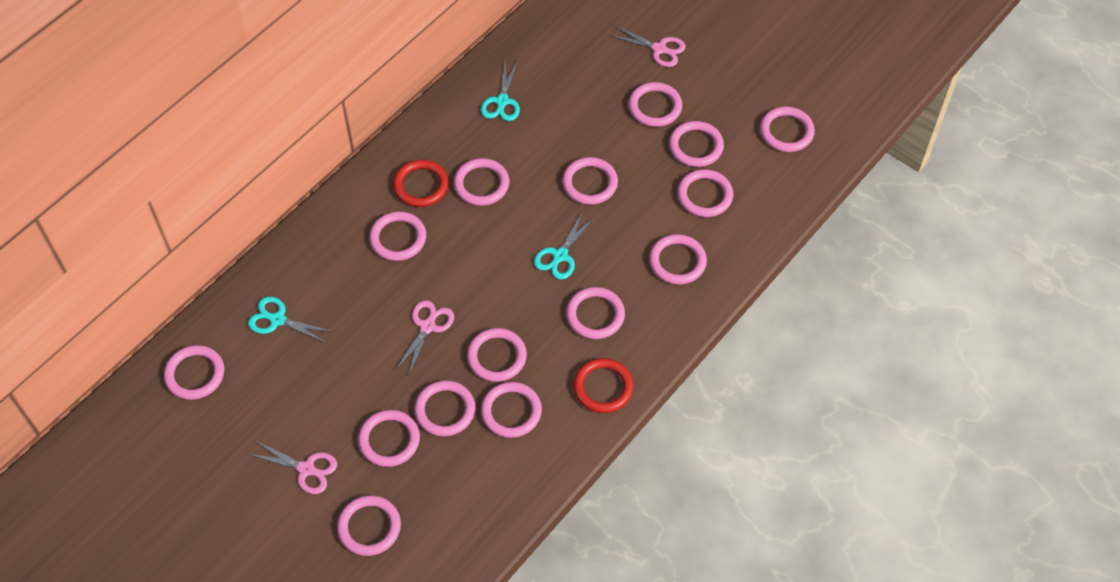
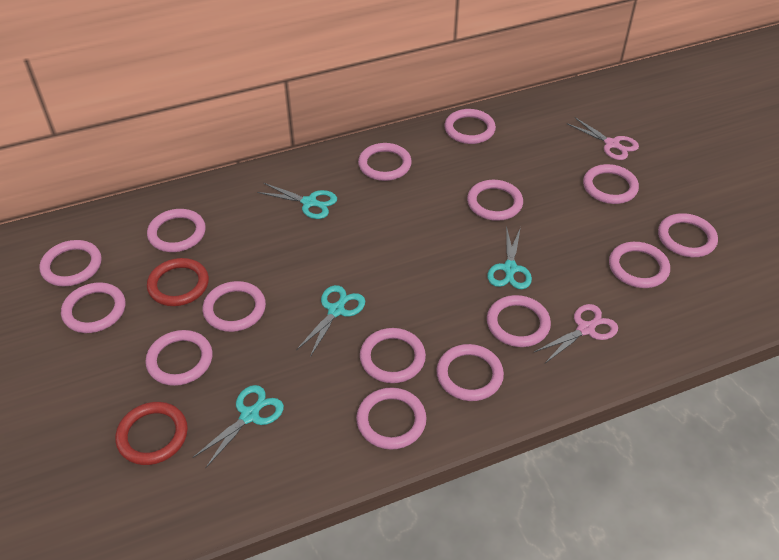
pink scissors: [249,441,337,494] [396,300,454,377] [610,26,686,67] = 3 -> [534,304,618,363] [567,117,639,160] = 2
turquoise scissors: [248,297,333,343] [481,60,520,121] [534,213,594,280] = 3 -> [193,385,284,469] [257,183,337,219] [296,285,365,357] [487,226,532,289] = 4

